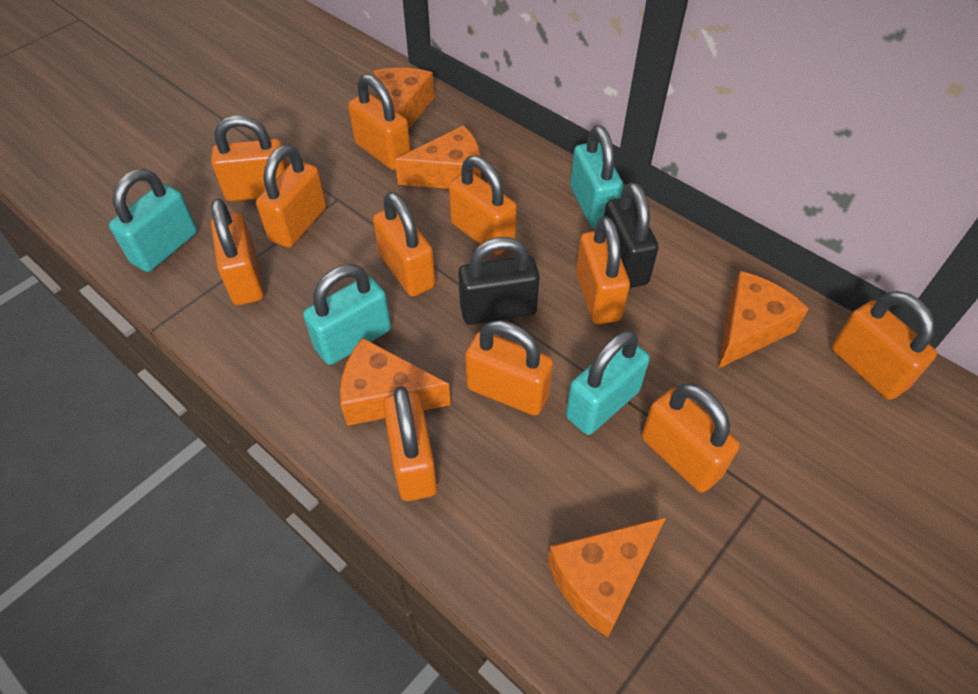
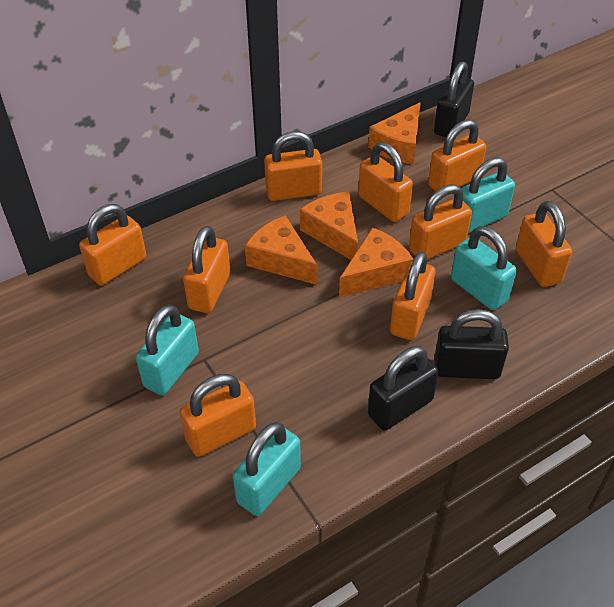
black padlock: [458,237,540,325] [604,182,658,288] = 2 -> [368,346,439,431] [434,62,474,137] [434,309,509,379] = 3
orange cheese: [340,338,451,426] [373,68,434,129] [395,125,481,189] [547,517,666,637] [718,271,809,368] = 5 -> [245,216,317,285] [300,192,358,260] [339,227,414,298] [368,102,421,164] = 4
orange padlock: [211,115,288,201] [211,198,264,305] [256,145,327,248] [348,74,411,170] [373,192,436,297] [383,386,437,501] [449,156,517,255] [465,320,553,415] [576,216,630,324] [641,383,740,493] [831,291,937,400] = 11 -> [79,204,146,285] [180,374,256,457] [183,226,230,313] [264,131,322,201] [358,142,413,222] [390,251,436,340] [409,184,472,260] [428,120,486,191] [516,201,572,287] = 9

